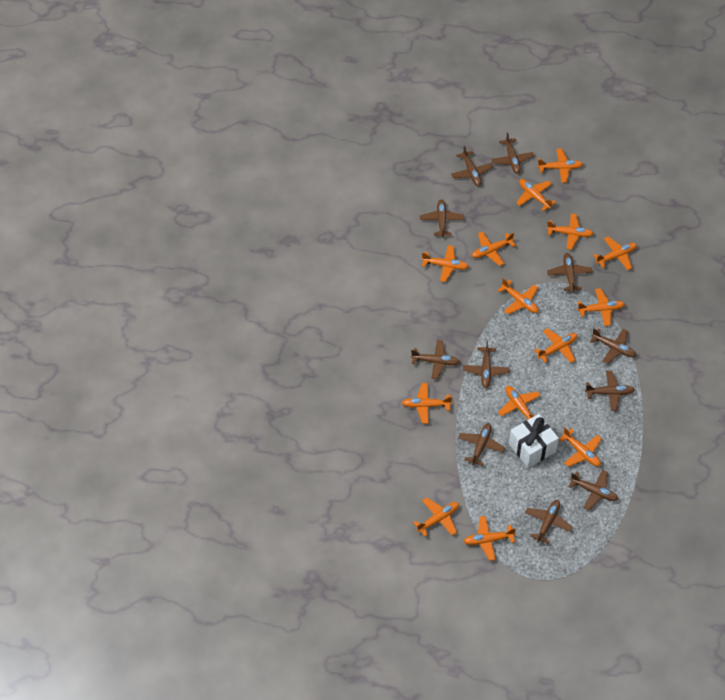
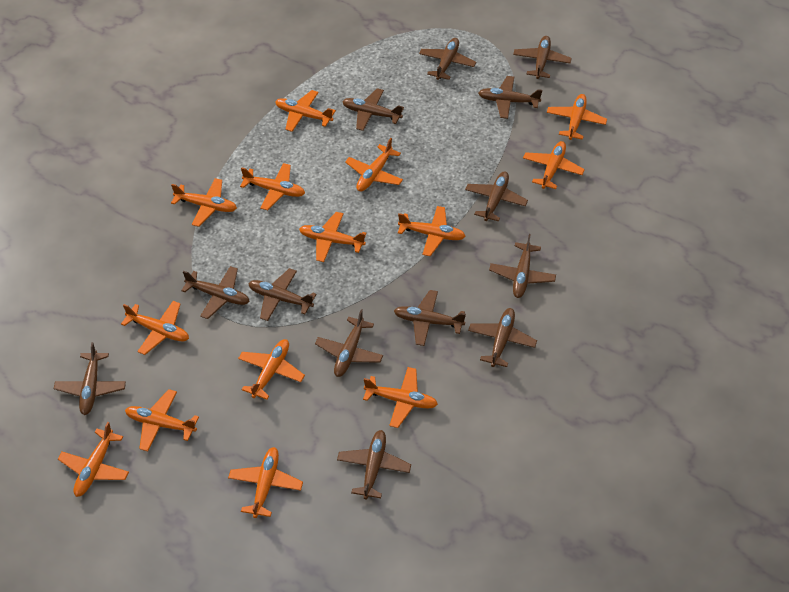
brown plane: [411,340,460,379] [420,199,464,238] [451,146,493,186] [458,423,505,466] [463,341,510,388] [491,133,534,174] [525,500,573,544] [547,253,592,293] [569,470,618,510] [585,371,635,411] [590,328,636,364] = 11 -> [54,342,126,415] [181,266,250,319] [248,268,316,321] [315,309,383,377] [337,430,411,500] [342,88,404,131] [394,290,466,346] [419,38,476,80] [465,172,528,222] [468,308,537,367] [478,76,542,119] [489,234,556,298] [513,36,572,79] = 13
white gift: [509,414,559,468] = 1 -> none = 0

